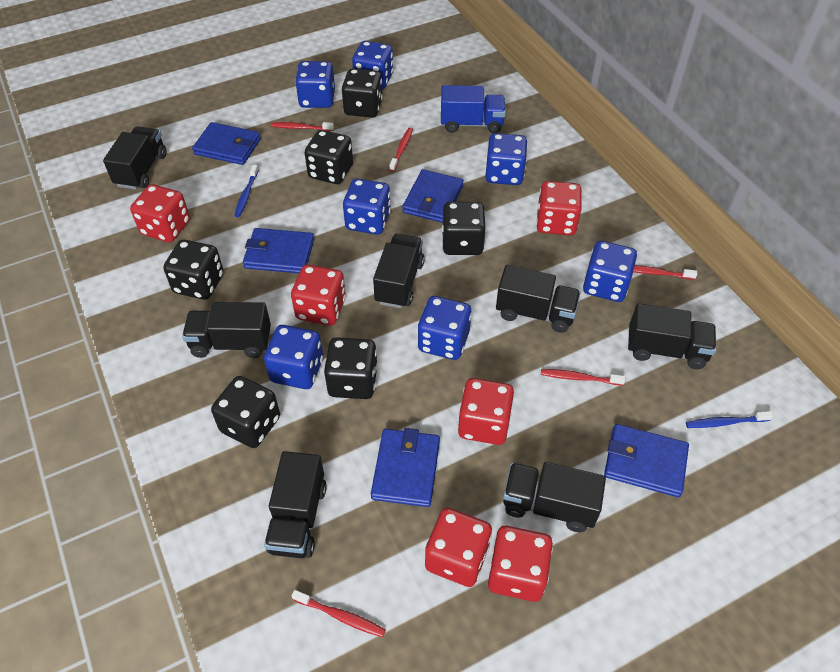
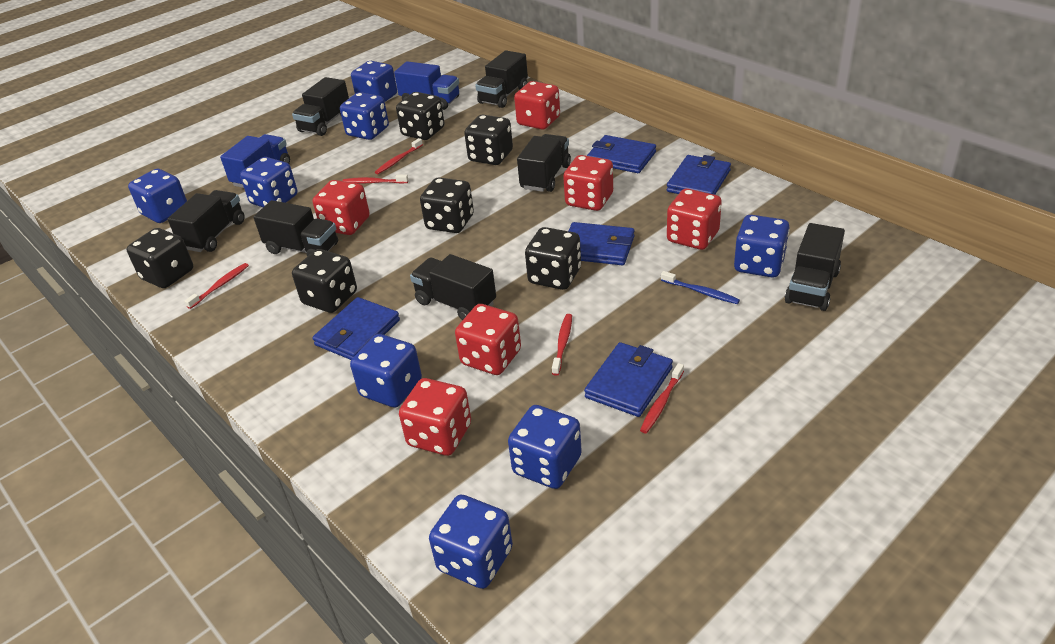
blue dice: [264,325,323,389] [295,61,335,108] [343,178,391,235] [352,41,393,89] [418,296,471,360] [485,133,528,185] [583,241,637,302] = 7 -> [128,169,187,223] [240,157,297,207] [340,92,389,140] [350,334,422,408] [351,61,397,102] [429,494,513,589] [508,405,582,489] [734,215,790,277] = 8
blue toothbrush: [234,165,259,217] [686,411,773,428] = 2 -> [661,271,740,304] = 1
blue truck: [441,85,506,133] = 1 -> [220,134,290,188] [394,61,459,110] = 2

